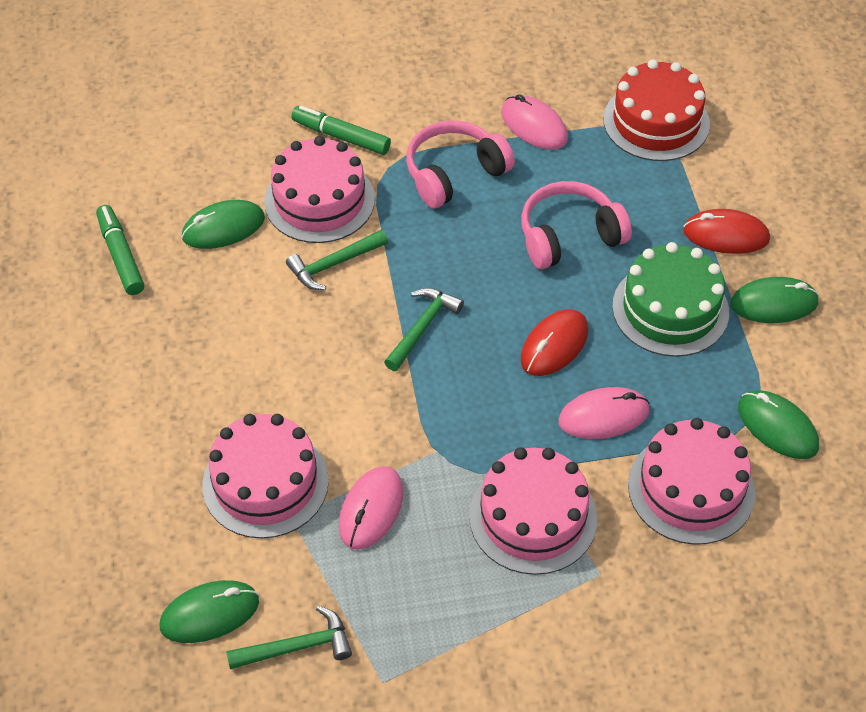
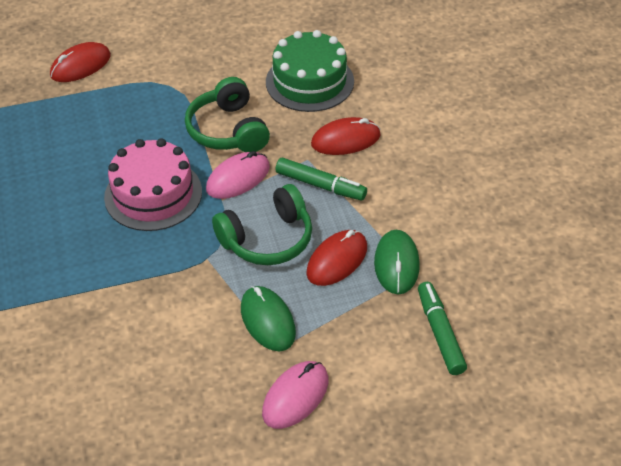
green hammer: [226,606,352,669] [286,230,388,290] [384,288,464,371] = 3 -> none = 0
green headphones: none = 0 -> [185,77,270,152] [212,184,312,265] = 2
green mouse: [159,580,259,643] [182,200,265,249] [730,277,819,323] [738,390,819,459] = 4 -> [241,286,296,351] [374,230,420,294] = 2
pink cake: [202,414,329,539] [264,136,375,243] [469,447,597,575] [628,418,755,545] = 4 -> [104,139,202,231] = 1
pink headphones: [406,120,515,208] [521,181,632,269] = 2 -> none = 0
pink mouse: [339,466,403,550] [501,94,568,150] [558,387,650,439] = 3 -> [206,151,270,199] [262,361,328,429] = 2
red cake: [603,59,710,161] = 1 -> none = 0
red mouse: [521,309,588,376] [683,209,770,254] = 2 -> [50,42,111,82] [306,230,367,286] [311,117,381,155] = 3

